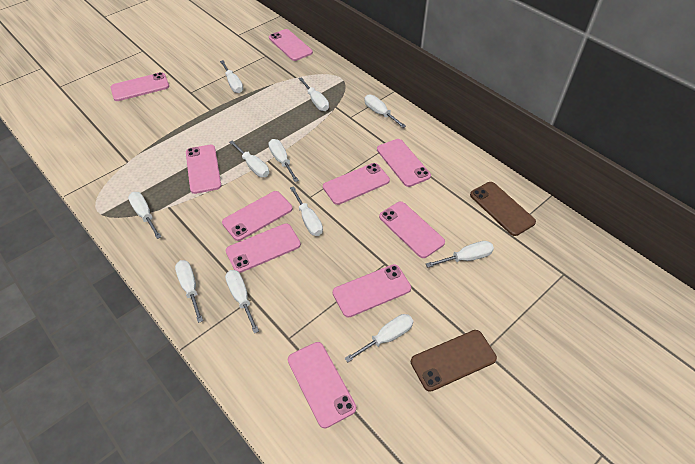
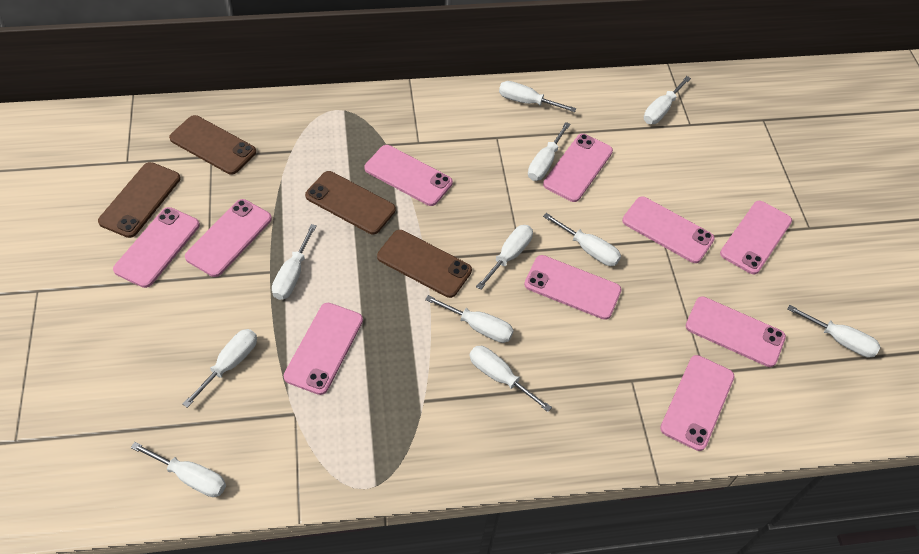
brown phone: [411,330,497,392] [470,182,536,236] = 2 -> [98,162,181,238] [169,115,256,175] [305,171,396,234] [377,230,472,298] = 4

